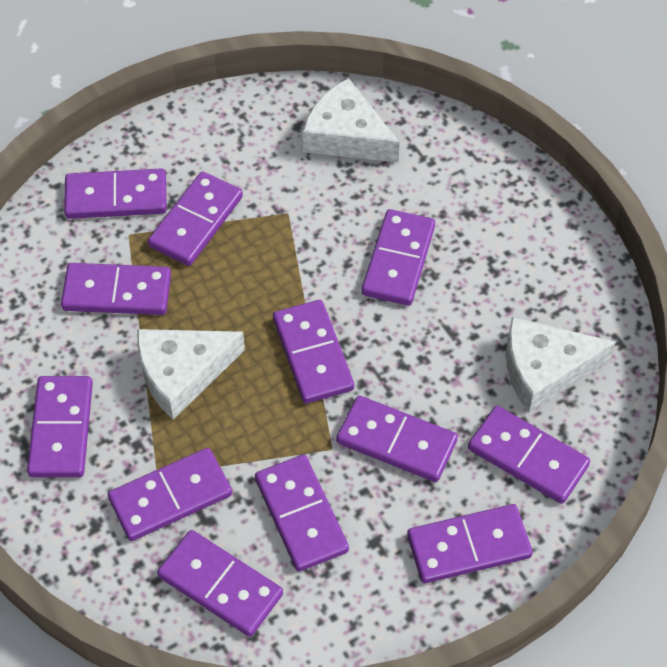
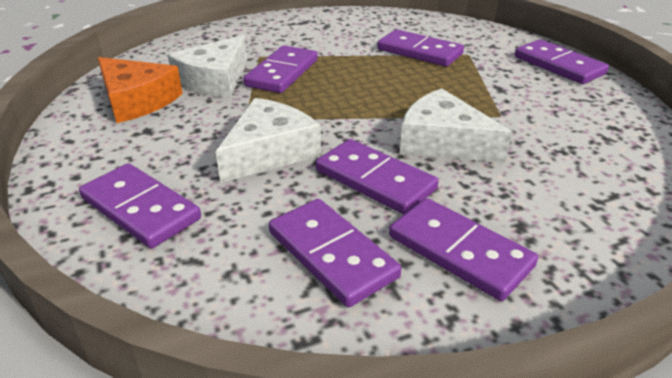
orange cheese: none = 0 -> [98,57,183,123] = 1
purple domino: [27,376,93,477] [61,263,171,315] [64,168,167,219] [108,448,232,541] [148,171,243,266] [157,530,283,637] [255,455,349,572] [273,300,354,403] [336,396,458,482] [362,209,435,306] [407,504,533,583] [468,406,590,504] = 12 -> [79,163,201,248] [243,45,318,93] [269,199,401,307] [316,139,438,214] [377,29,464,67] [389,198,538,301] [515,39,609,84] = 7

